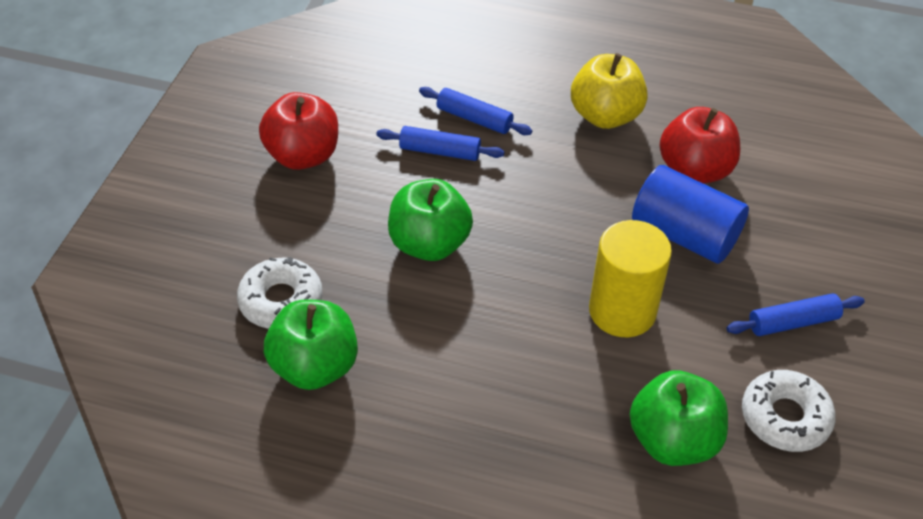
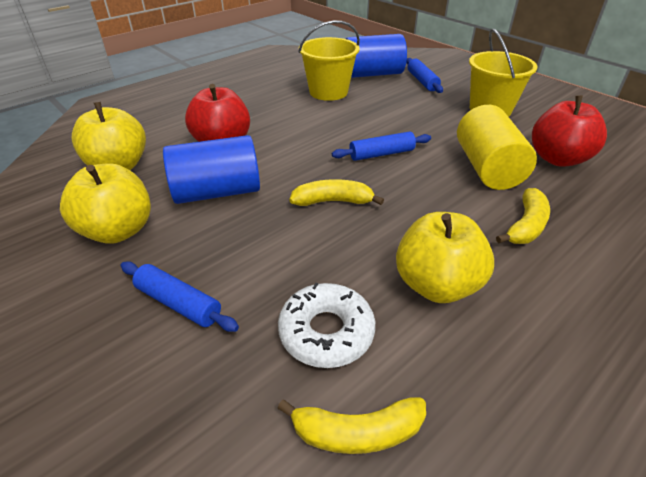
blue cylinder: [632,165,749,264] = 1 -> [163,135,260,204] [346,34,407,78] = 2
green apple: [264,300,358,390] [388,179,473,261] [630,370,728,466] = 3 -> none = 0
white donut: [237,257,323,329] [742,370,836,452] = 2 -> [278,283,375,368] = 1
yellow apple: [571,53,648,129] = 1 -> [60,163,151,243] [71,102,146,170] [396,212,494,303] = 3
yellow banana: none = 0 -> [277,397,426,454] [289,179,384,206] [496,188,550,244] = 3
yellow bucket: none = 0 -> [298,21,360,101] [469,28,538,117] = 2

